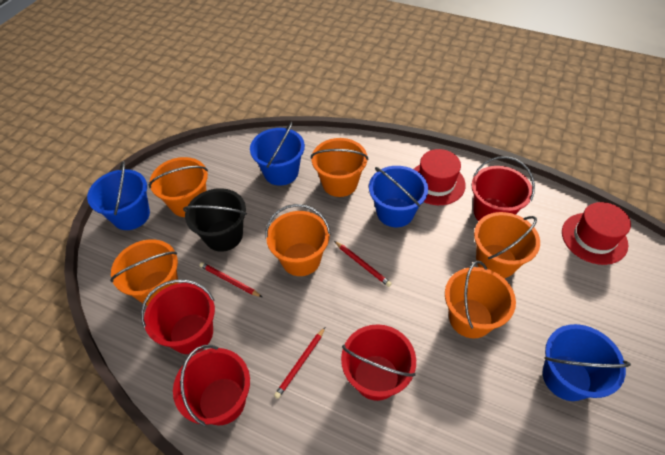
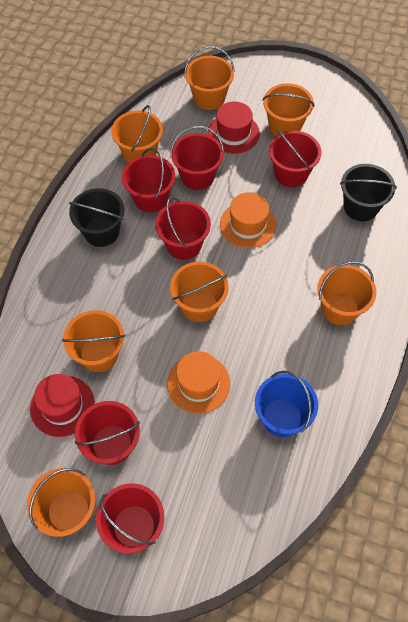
black bucket: [183,188,247,252] = 1 -> [69,188,125,247] [340,164,397,221] = 2
blue bucket: [87,161,150,230] [250,122,305,186] [369,166,428,227] [543,324,631,401] = 4 -> [255,371,318,437] = 1
orange bucket: [110,239,179,306] [149,157,208,217] [265,204,331,276] [311,138,369,197] [445,261,516,339] [474,212,540,278] = 6 -> [27,468,95,537] [62,310,125,372] [111,105,163,163] [170,262,228,322] [184,46,235,110] [263,83,314,136] [317,261,376,325] = 7
orange hat: none = 0 -> [167,351,230,414] [220,192,276,248] = 2
red bucket: [141,279,215,354] [173,345,250,426] [341,324,416,401] [471,156,535,221] = 4 -> [75,401,140,465] [96,483,164,554] [122,148,175,212] [155,197,211,260] [170,126,224,190] [269,130,321,187] = 6
red pencil: [199,262,262,297] [274,327,325,399] [334,241,392,287] = 3 -> none = 0

